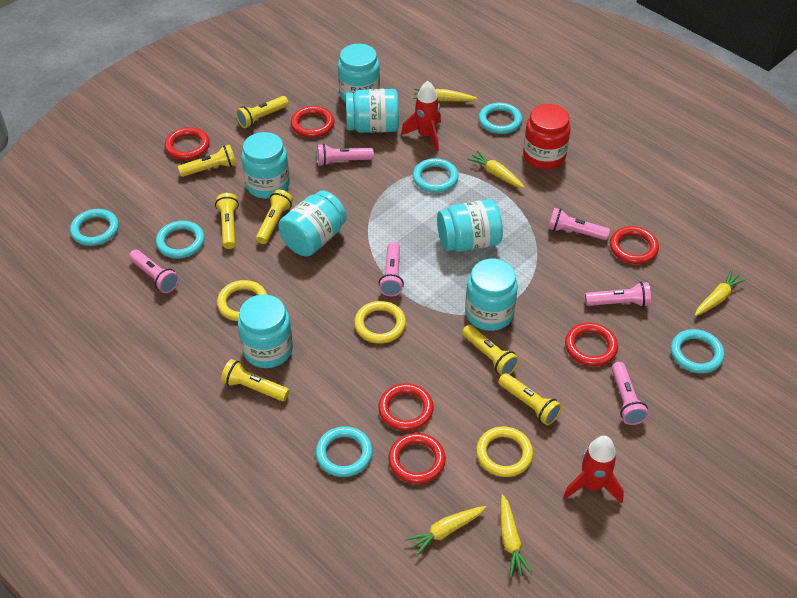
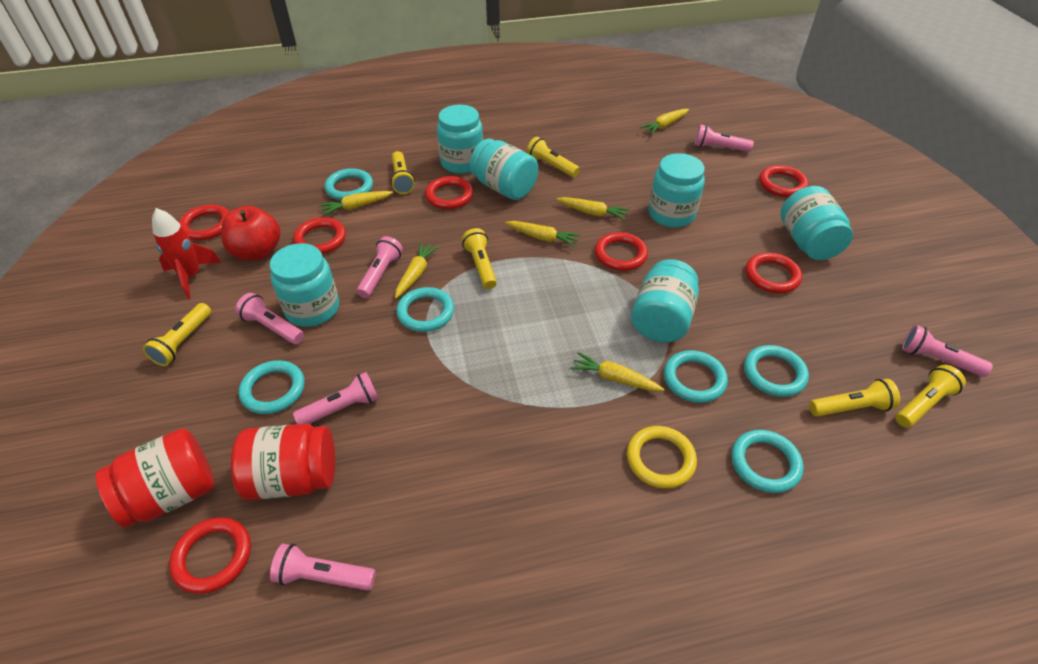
red apple: none = 0 -> [221,206,280,260] = 1
red jar: [523,104,571,169] = 1 -> [96,428,215,527] [231,424,335,500] = 2
red ring: [165,127,210,160] [291,106,335,138] [378,383,434,431] [388,433,446,484] [565,323,618,366] [610,226,659,264] = 6 -> [169,517,251,594] [179,204,229,240] [293,218,346,254] [425,176,473,209] [595,232,648,271] [746,252,802,293] [759,165,808,197] = 7
red rocket: [401,81,441,151] [563,436,624,504] = 2 -> [152,208,221,299] = 1
turquoise jar: [238,294,293,368] [241,132,290,199] [278,191,347,257] [338,44,380,102] [346,89,399,133] [437,199,503,252] [465,259,518,331] = 7 -> [270,243,339,327] [437,105,483,174] [470,139,538,200] [631,259,699,342] [648,153,705,228] [780,186,853,260] = 6
yellow carrot: [405,506,486,557] [413,88,478,102] [467,151,525,188] [500,494,532,578] [695,270,747,316] = 5 -> [319,191,393,216] [395,242,439,298] [505,221,581,247] [556,197,630,220] [570,352,664,391] [640,109,689,135] = 6
yellow flashlight: [178,145,236,177] [215,193,239,249] [221,359,289,401] [236,96,289,128] [256,189,293,244] [462,325,519,376] [499,373,562,425] = 7 -> [143,303,211,366] [391,151,415,194] [462,228,497,289] [526,137,580,177] [809,379,900,417] [896,365,966,428] = 6
yellow ring: [217,280,267,321] [354,301,406,343] [476,426,533,477] = 3 -> [627,426,697,489] = 1

